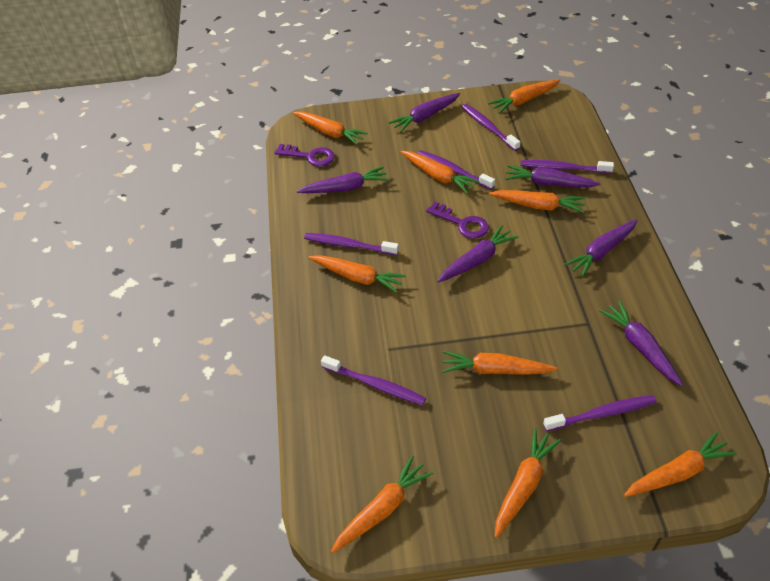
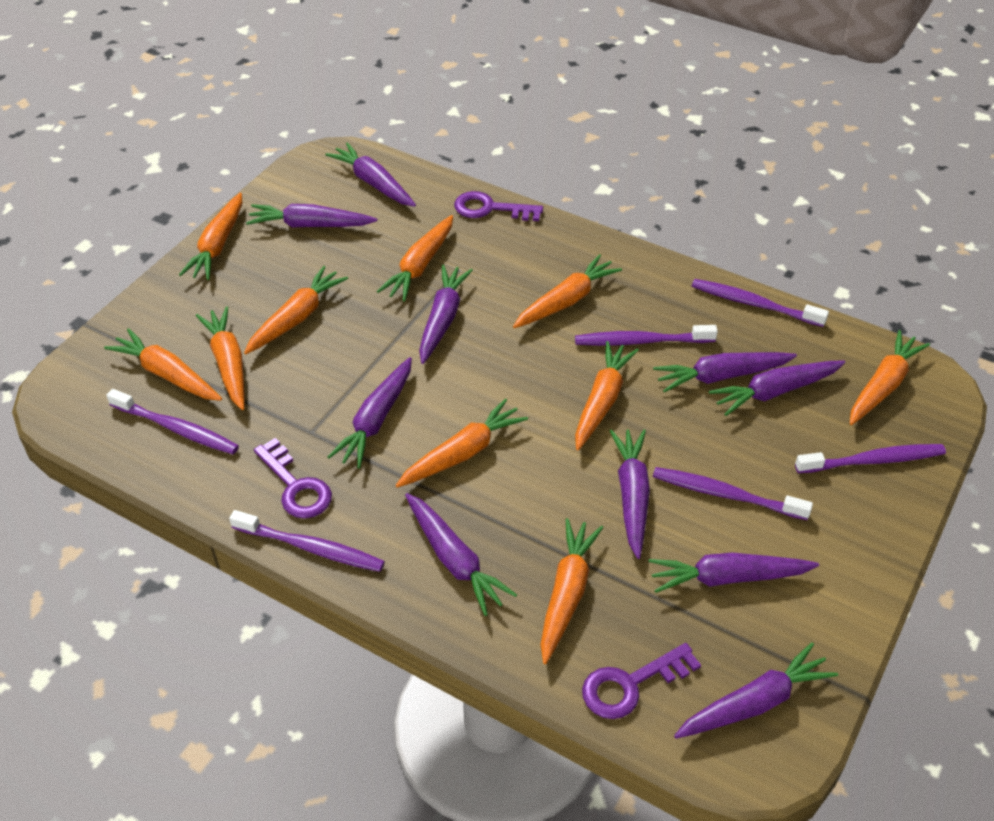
orange carrot: [293,111,368,145] [309,255,406,293] [331,455,433,553] [400,151,480,194] [442,351,557,375] [488,79,561,114] [489,190,586,213] [495,428,561,538] [624,431,737,497] = 9 -> [104,328,222,401] [179,193,242,280] [196,306,245,410] [244,266,348,354] [377,215,453,301] [396,398,528,488] [513,254,622,328] [540,518,604,664] [575,341,639,450] [850,330,930,425] = 10
purple carrot: [297,166,389,193] [388,93,460,133] [437,225,519,283] [505,165,600,187] [564,219,638,278] [599,301,683,386] = 6 -> [246,204,377,227] [325,142,416,207] [327,357,412,468] [405,493,517,616] [419,265,473,364] [610,429,650,559] [649,553,819,593] [653,352,797,393] [674,642,838,739] [709,360,845,416] = 10
purple key: [274,144,335,167] [426,202,489,239] = 2 -> [254,438,332,518] [454,191,543,221] [582,643,701,719] = 3

